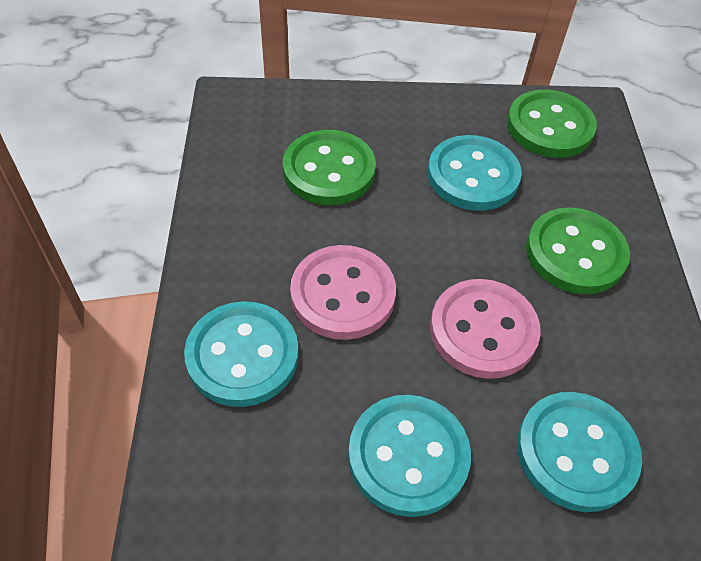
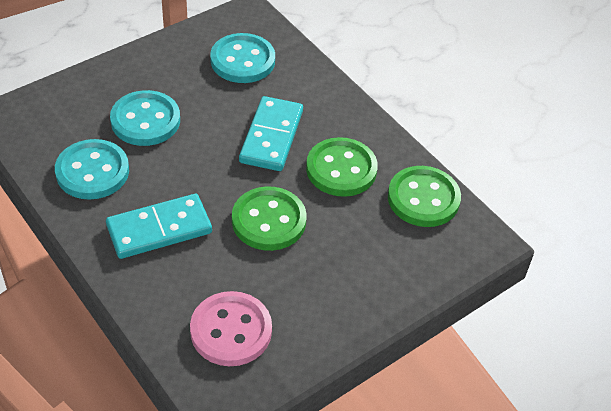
pink button: [290,245,396,340] [430,279,541,379] = 2 -> [190,291,272,366] = 1
turquoise button: [184,301,299,407] [348,395,471,517] [428,135,522,211] [517,392,642,512] = 4 -> [55,139,129,200] [110,90,180,146] [210,33,275,83] = 3
turquoise domino: none = 0 -> [106,194,212,259] [239,96,303,171] = 2

